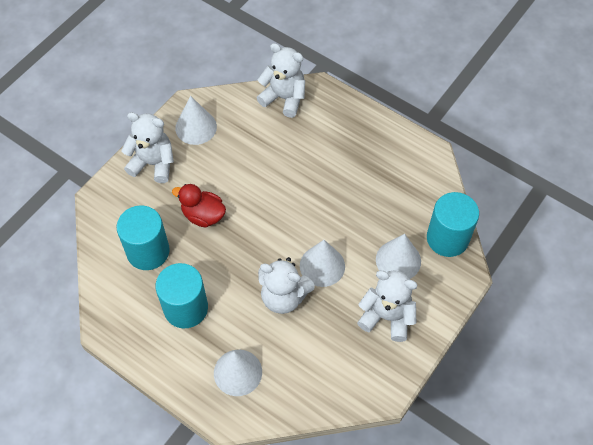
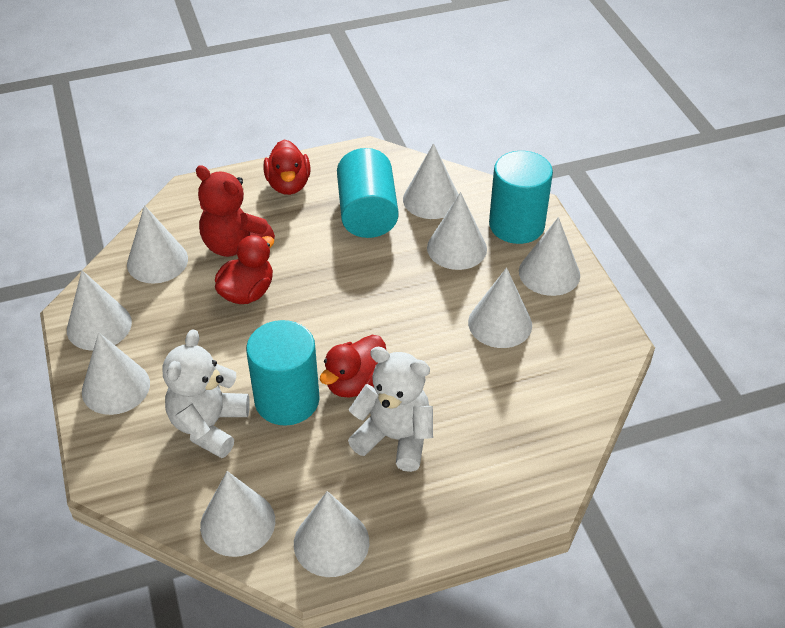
red duck: [172,184,226,227] = 1 -> [215,235,274,304] [264,140,310,195] [320,335,386,397] = 3
red teddy bear: none = 0 -> [196,165,275,257] = 1
white cone: [175,96,217,145] [214,350,262,396] [300,240,345,287] [376,234,421,279] = 4 -> [67,270,132,351] [82,332,150,415] [127,205,188,284] [200,471,275,557] [294,491,369,577] [403,143,459,219] [427,192,487,270] [468,268,532,348] [519,217,580,296] = 9
white teddy bear: [121,112,174,183] [257,43,305,118] [258,257,315,314] [357,270,418,342] = 4 -> [163,329,250,458] [348,347,433,472] = 2

